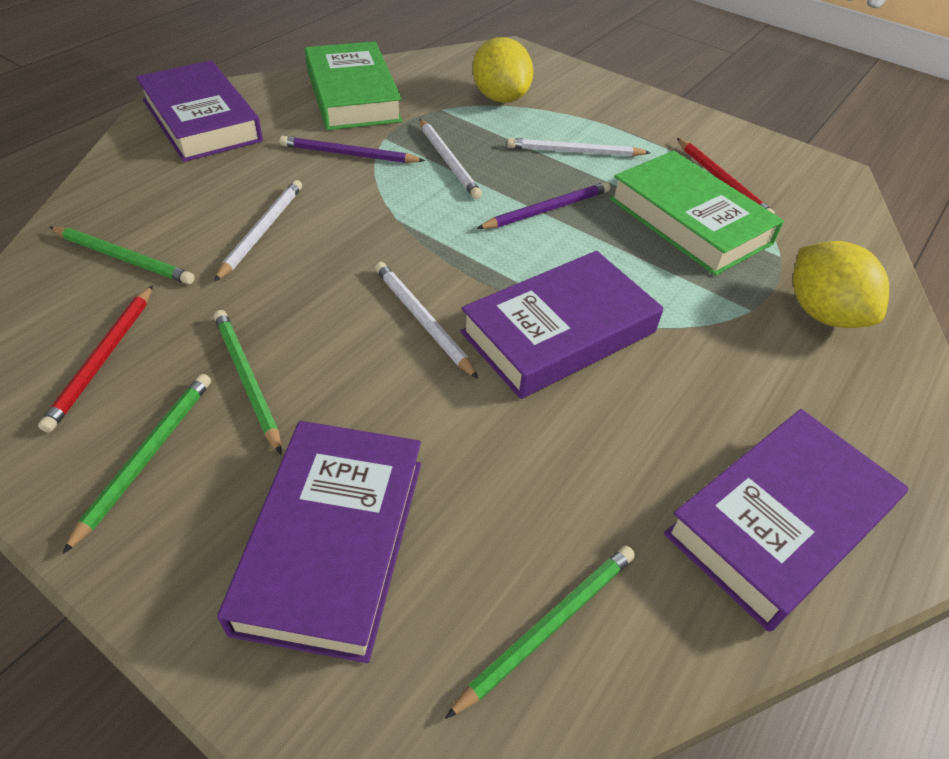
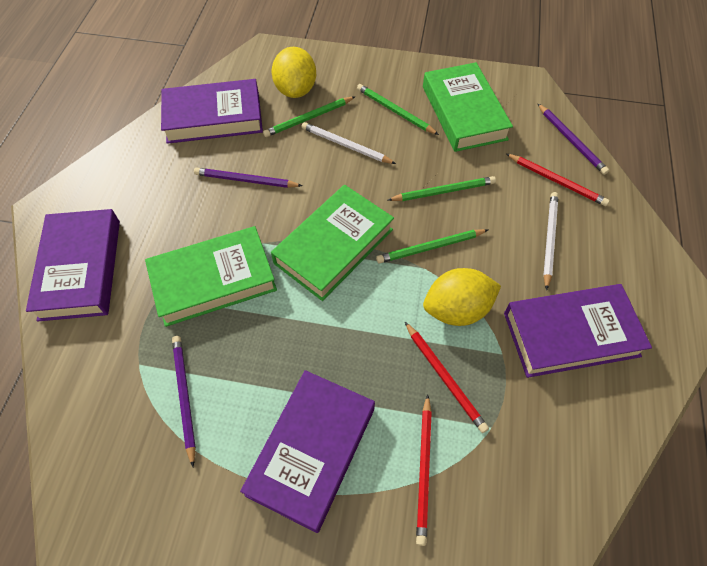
green book: [305,41,402,130] [609,150,784,276] = 2 -> [145,226,277,327] [271,185,394,301] [423,62,513,152] = 3
purple pencil: [280,136,425,163] [476,182,610,229] = 2 -> [172,336,196,467] [194,168,302,188] [538,104,609,175] = 3
red pencil: [38,285,153,433] [677,138,775,214] = 2 -> [405,322,489,433] [416,394,432,546] [506,154,610,206] = 3
white pencil: [214,180,302,282] [375,262,478,379] [419,119,482,199] [507,138,651,157] = 4 -> [301,122,396,164] [543,192,558,290] = 2

